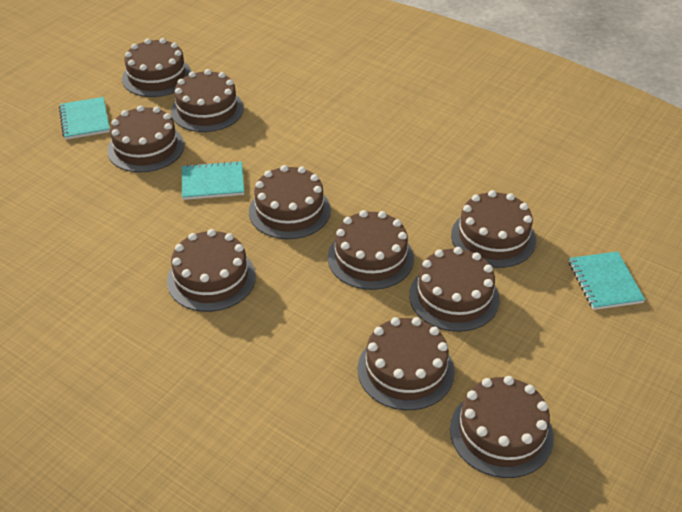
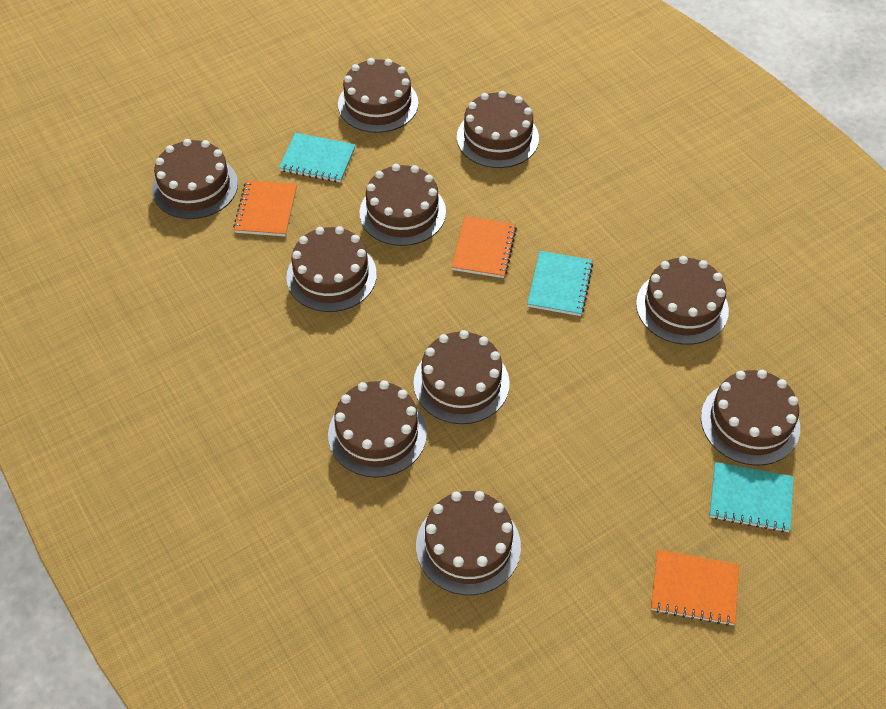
orange notebook: none = 0 -> [233,180,297,236] [452,216,517,278] [651,550,739,626] = 3

